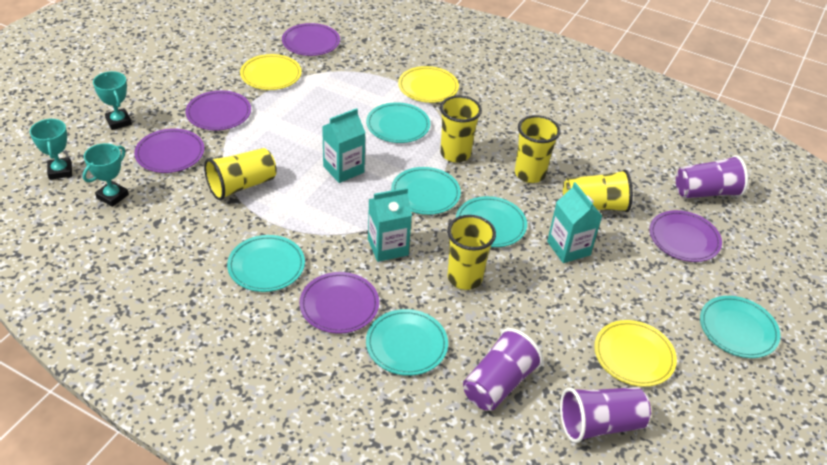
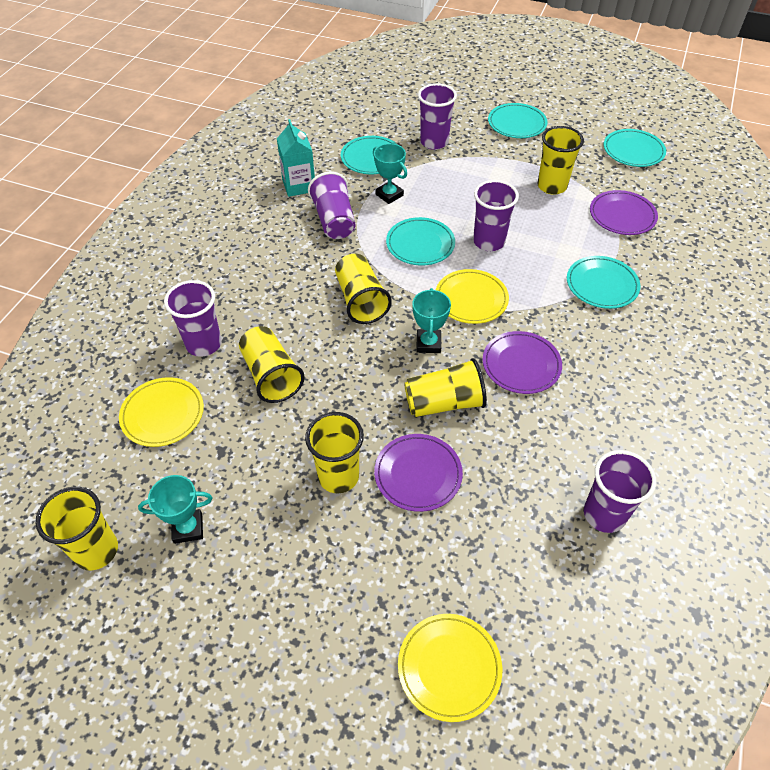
purple cup: [463,328,543,411] [560,387,651,443] [676,155,748,199] = 3 -> [164,280,222,357] [308,172,355,239] [418,83,457,150] [473,180,519,251] [584,450,657,533] = 5
purple plate: [134,128,205,173] [186,90,251,131] [282,23,340,56] [299,272,379,334] [649,210,722,262] = 5 -> [374,434,463,512] [483,331,562,394] [590,190,658,235] = 3
turquoise carton: [322,108,366,183] [368,188,412,262] [547,182,602,263] = 3 -> [277,119,315,197] = 1
turquoise plate: [227,235,305,292] [366,102,430,143] [366,309,448,376] [391,167,461,215] [456,196,527,247] [700,296,781,358] = 6 -> [341,136,398,174] [386,217,455,265] [488,103,548,138] [567,256,640,309] [604,129,666,167] = 5
yellow cup: [204,148,277,201] [440,96,482,163] [447,215,496,290] [515,115,561,183] [563,169,633,212] = 5 -> [35,487,118,570] [239,326,305,403] [305,412,364,493] [335,254,392,324] [404,358,487,417] [537,126,584,195] = 6

